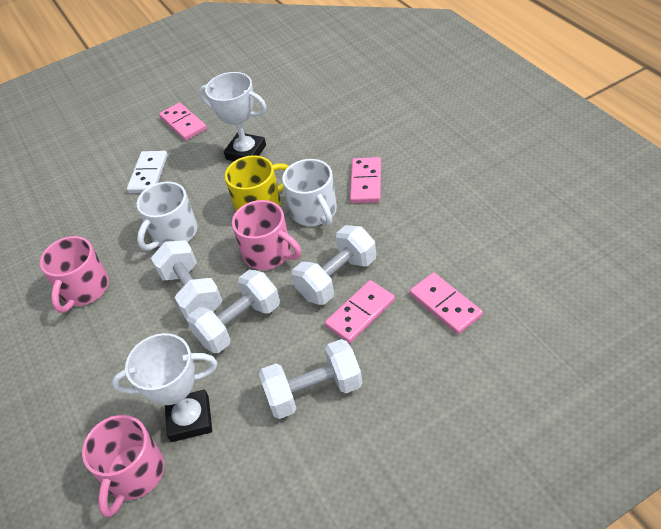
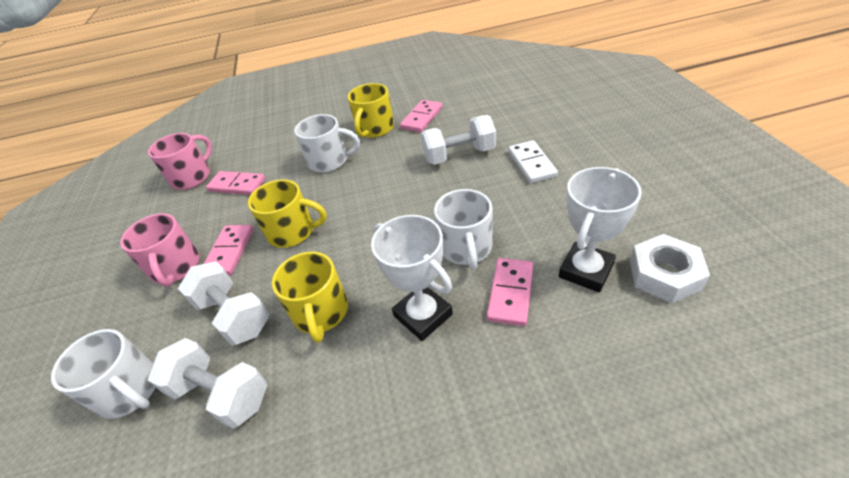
pink mug: [40,236,109,313] [82,415,164,517] [232,200,301,270] = 3 -> [120,213,200,287] [148,133,212,190] = 2
white dumbbell: [151,240,222,320] [187,269,280,353] [259,339,363,419] [292,225,376,305] = 4 -> [147,338,267,429] [178,261,270,346] [421,115,496,165] = 3
white mug: [136,182,198,251] [282,159,337,226] = 2 -> [51,329,156,419] [294,114,360,173] [434,189,493,270] = 3
white nut: none = 0 -> [630,234,710,303] = 1
yellow mug: [225,155,289,212] = 1 -> [248,179,327,248] [272,252,348,343] [348,83,394,138] = 3

